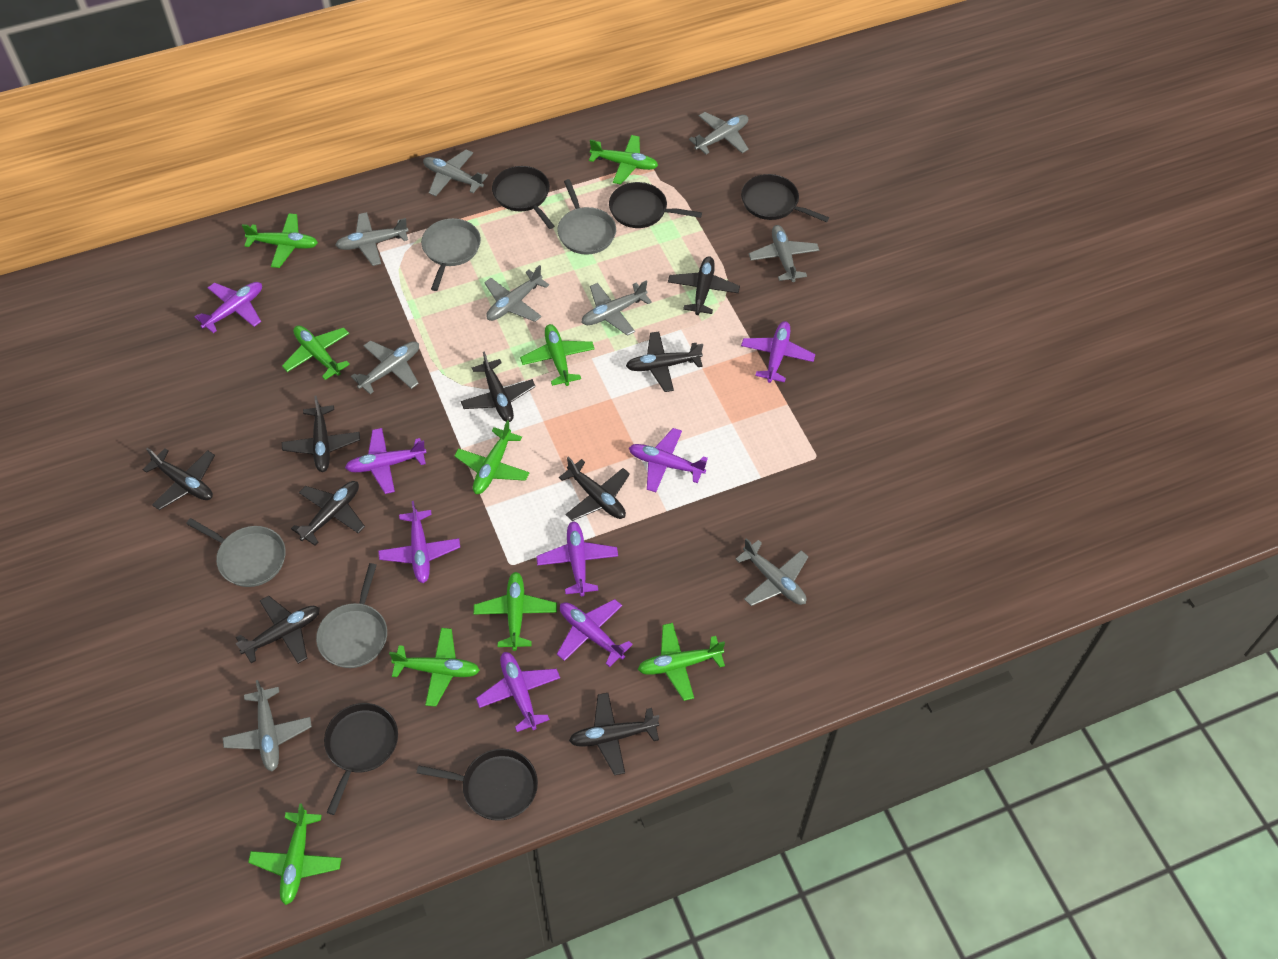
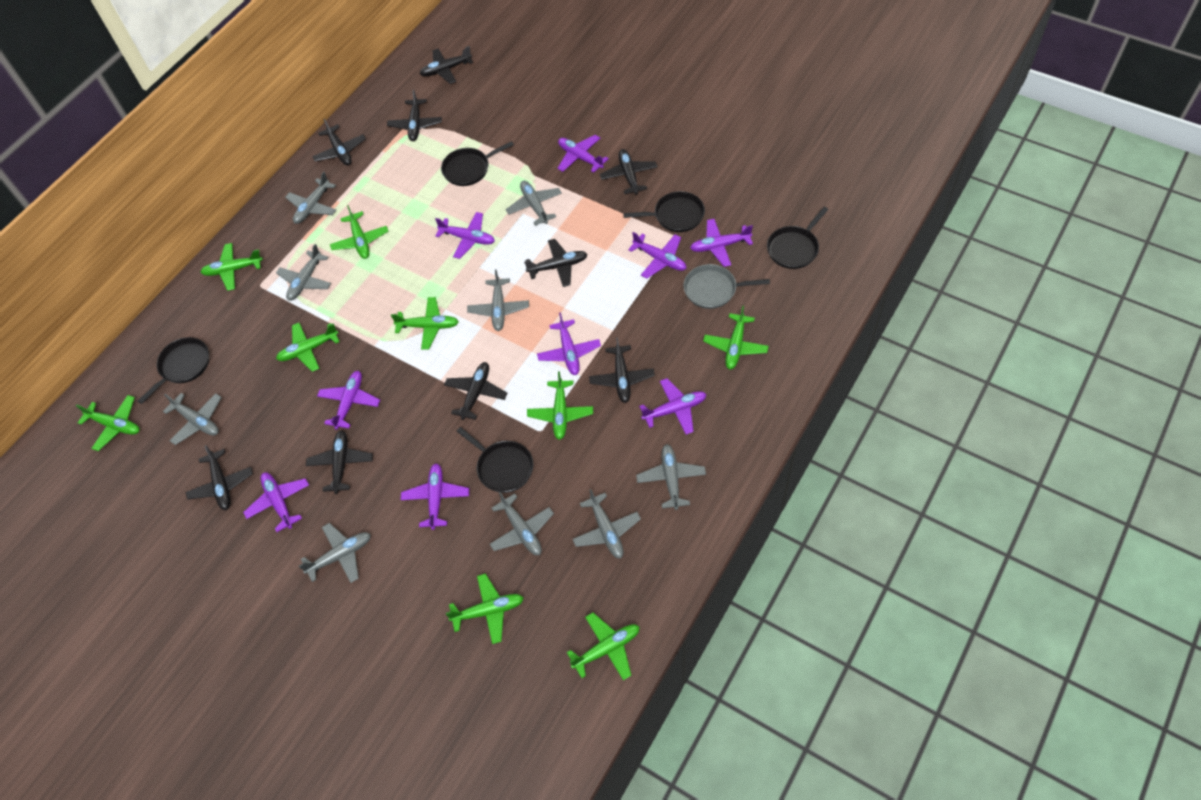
grey pan: [186,518,286,587] [316,563,387,668] [421,218,481,291] [557,179,616,255] = 4 -> [684,264,770,309] = 1
purple plane: [195,282,262,333] [345,428,427,494] [378,501,460,583] [476,652,560,732] [536,521,618,596] [557,599,633,667] [629,428,708,492] [741,321,815,383] = 8 -> [243,472,309,532] [317,371,380,430] [401,463,469,530] [435,212,495,259] [537,312,601,375] [557,135,609,173] [628,232,686,279] [639,378,707,435] [690,219,753,267] = 9

